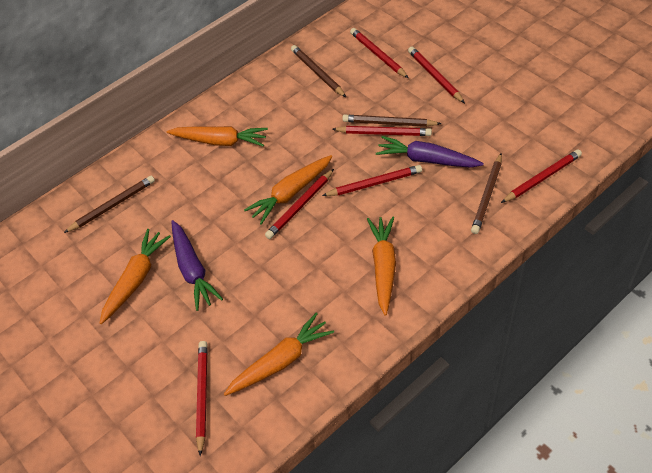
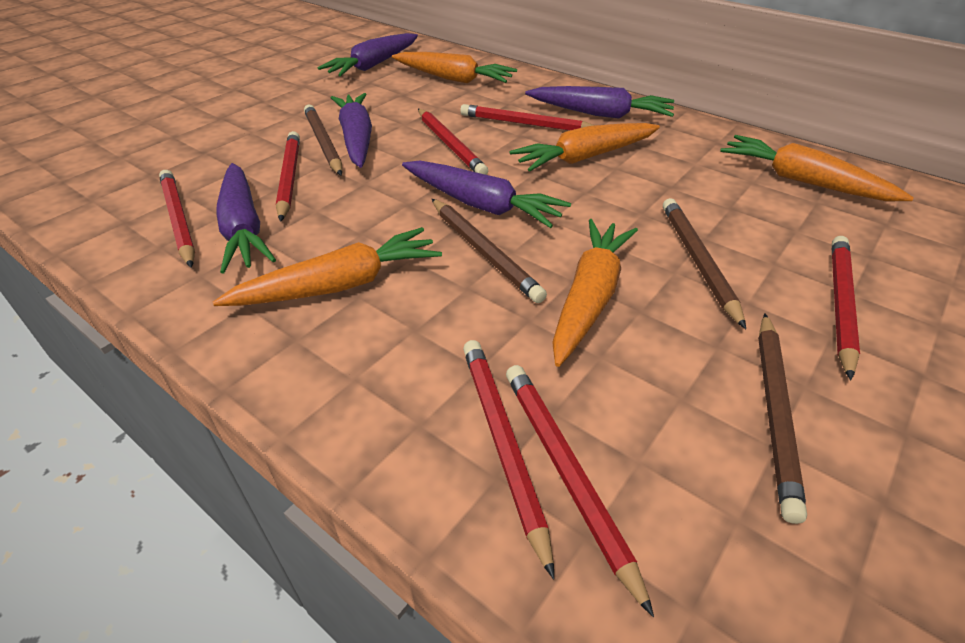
purple carrot: [171,220,223,311] [376,136,484,168] = 2 -> [216,163,276,274] [318,33,418,77] [331,93,372,168] [402,161,571,228] [525,86,674,119] = 5

